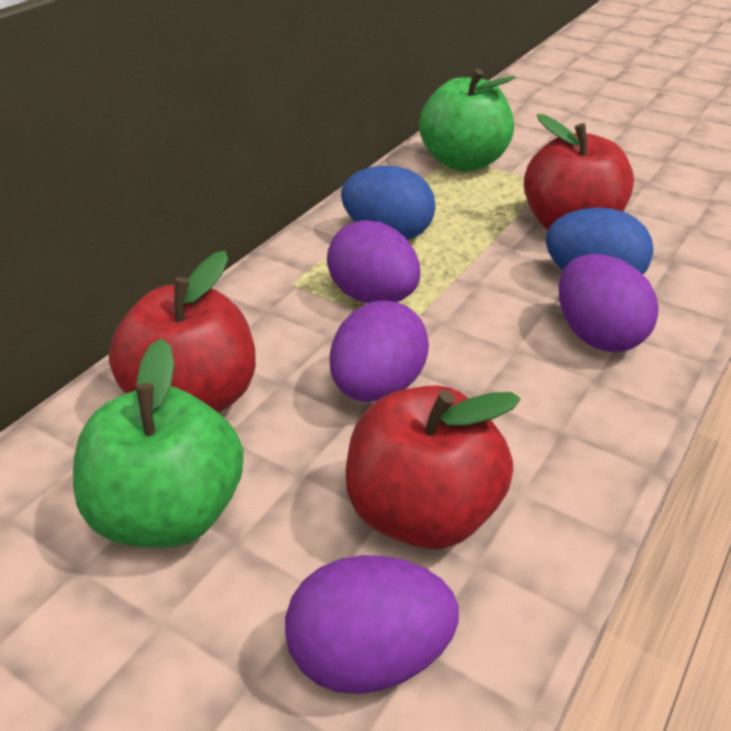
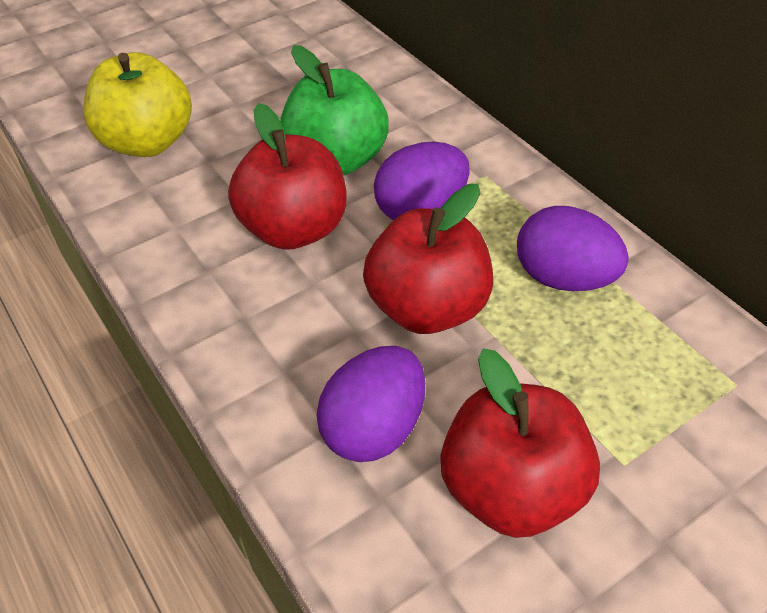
blue egg: [341,166,436,240] [546,208,654,275] = 2 -> none = 0
green apple: [73,338,244,548] [419,69,516,171] = 2 -> [280,45,389,176] = 1
purple egg: [285,555,459,694] [327,220,420,303] [330,300,429,402] [559,254,659,352] = 4 -> [316,346,425,462] [374,141,470,220] [517,206,629,291] = 3
yellow apple: none = 0 -> [83,52,192,157] = 1

